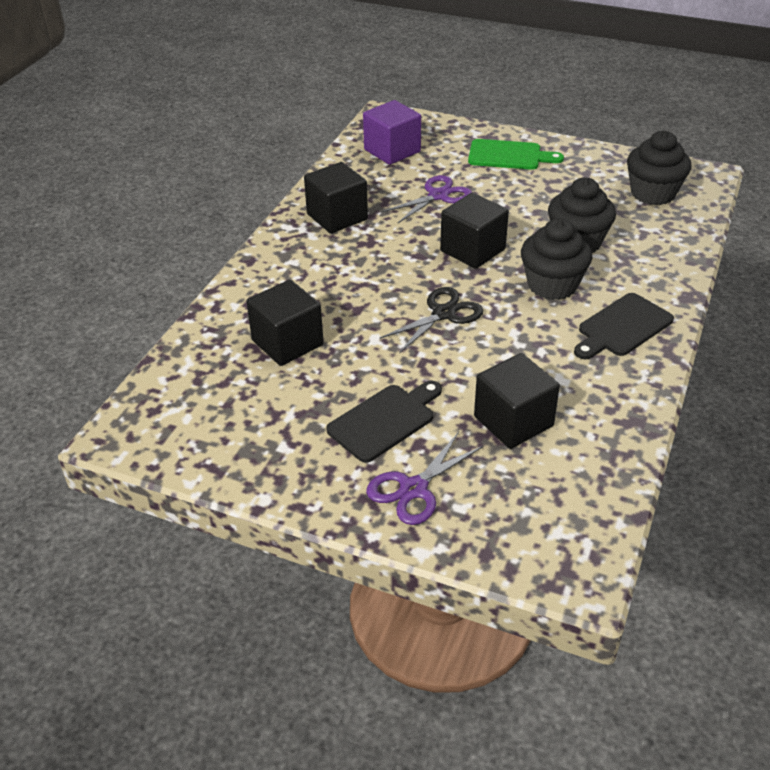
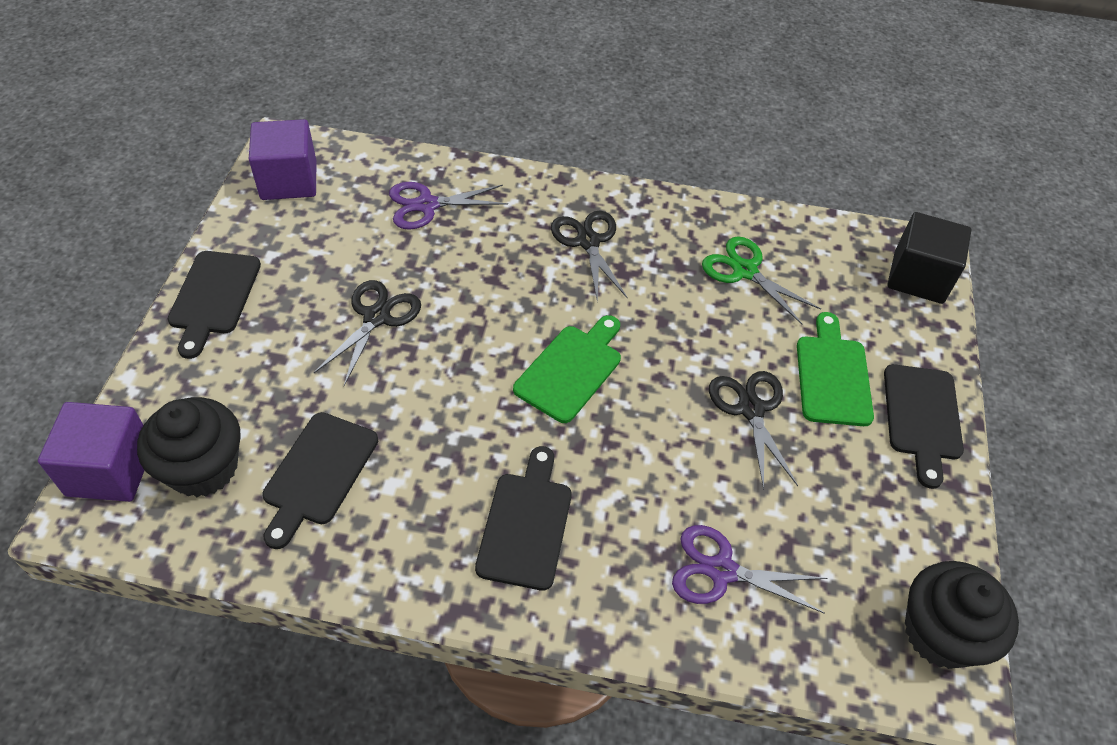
black cube: [246,280,324,366] [304,162,368,233] [440,193,509,269] [474,353,560,449] = 4 -> [887,212,972,304] = 1
black cupcake: [521,218,592,300] [548,178,616,253] [627,131,692,205] = 3 -> [137,397,241,497] [905,561,1019,669] = 2
black cutting board: [326,381,442,463] [574,293,674,359] = 2 -> [168,251,261,359] [262,412,378,549] [475,446,572,591] [884,364,964,489] = 4
black scissors: [379,287,483,353] = 1 -> [314,280,421,386] [551,211,628,303] [709,371,798,490] = 3
green cutting board: [468,139,564,170] = 1 -> [513,315,621,423] [797,312,874,426] = 2
green scissors: none = 0 -> [702,236,821,324] = 1
purple cube: [363,100,421,165] = 1 -> [38,402,145,502] [249,119,316,200] = 2

